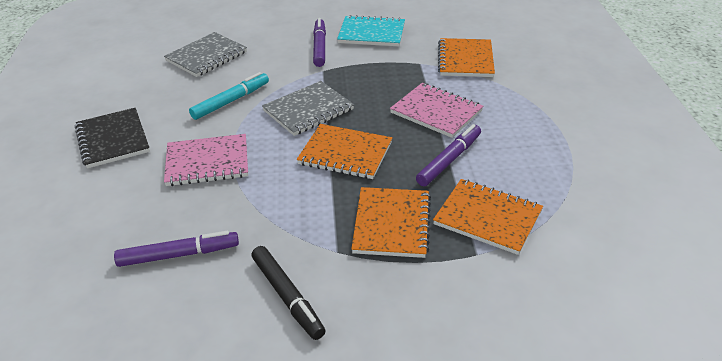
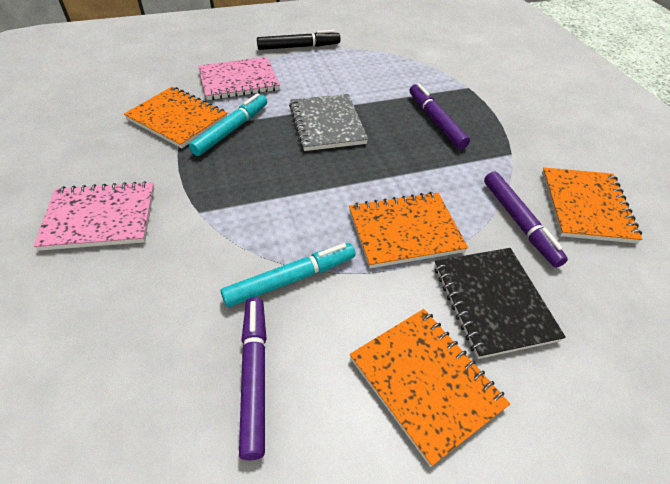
grey notebook: [164,32,247,77] [262,81,354,136] = 2 -> [289,94,368,151] = 1
turquoise marker: [189,72,269,120] = 1 -> [189,93,267,156] [221,243,355,307] = 2
turquoise notebook: [337,15,405,46] = 1 -> none = 0

